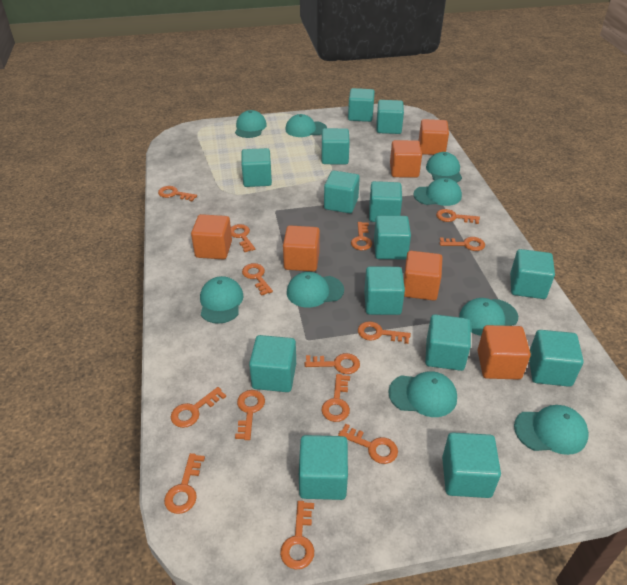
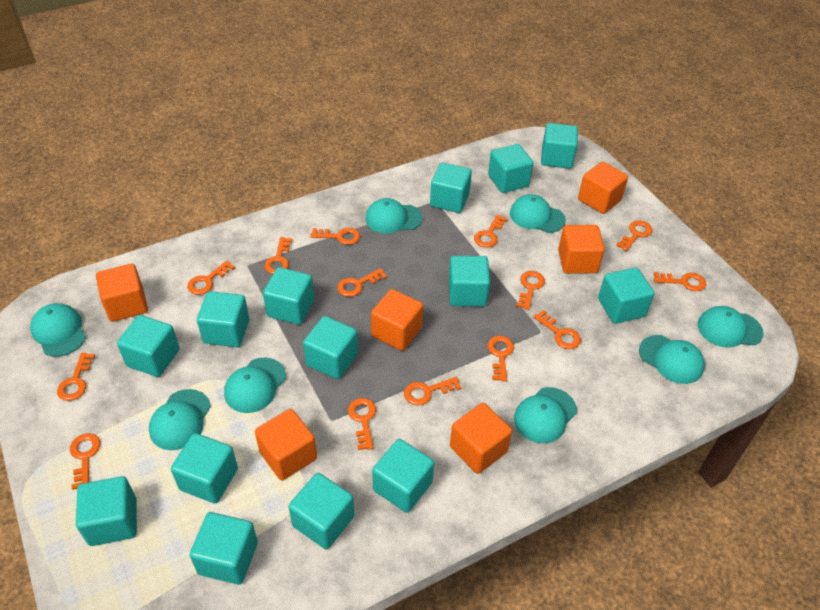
turquoise cap: [200,276,243,324] [235,110,267,138] [285,114,327,137] [287,272,344,308] [388,371,457,417] [413,178,462,206] [426,152,462,183] [459,298,518,336] [514,405,589,455] = 9 -> [30,303,86,357] [149,389,211,450] [224,357,286,413] [365,198,422,234] [510,194,566,233] [514,387,577,443] [639,335,705,384] [698,306,763,348] = 8

